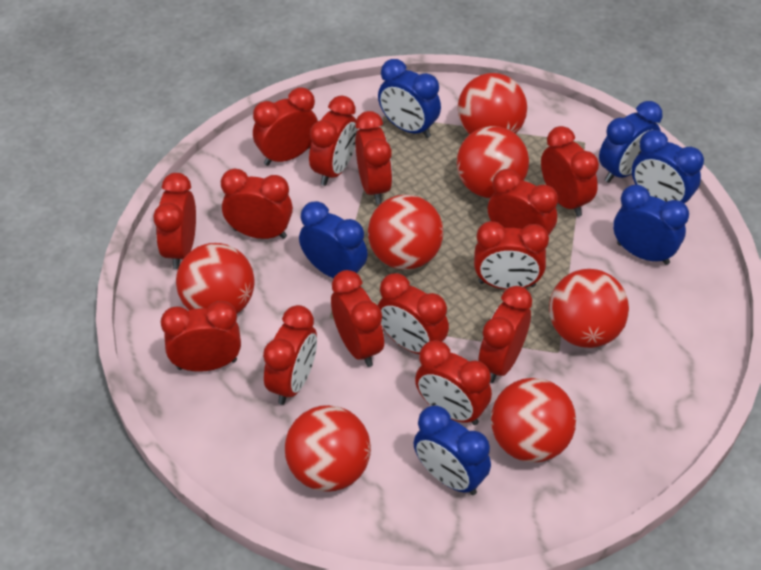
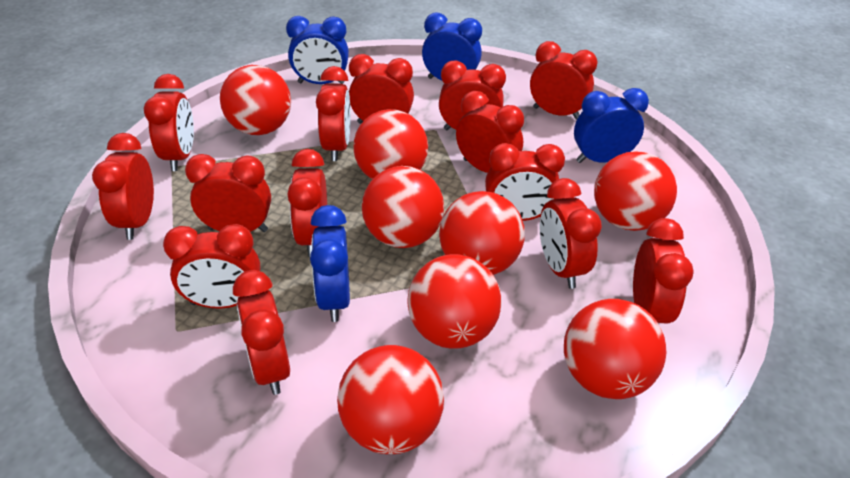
blue clock: [299,201,368,278] [378,59,441,138] [414,405,491,495] [599,101,662,183] [613,184,689,265] [632,130,704,204] = 6 -> [286,16,349,84] [310,205,350,322] [422,13,482,80] [574,88,649,163] = 4
red ball: [176,243,255,313] [285,405,371,492] [368,194,443,270] [457,126,529,198] [458,73,527,134] [491,378,576,463] [549,269,629,348] = 7 -> [220,65,291,135] [337,345,444,454] [353,109,428,179] [362,166,444,248] [408,254,502,348] [439,191,525,275] [564,299,667,399] [594,151,677,231] = 8

